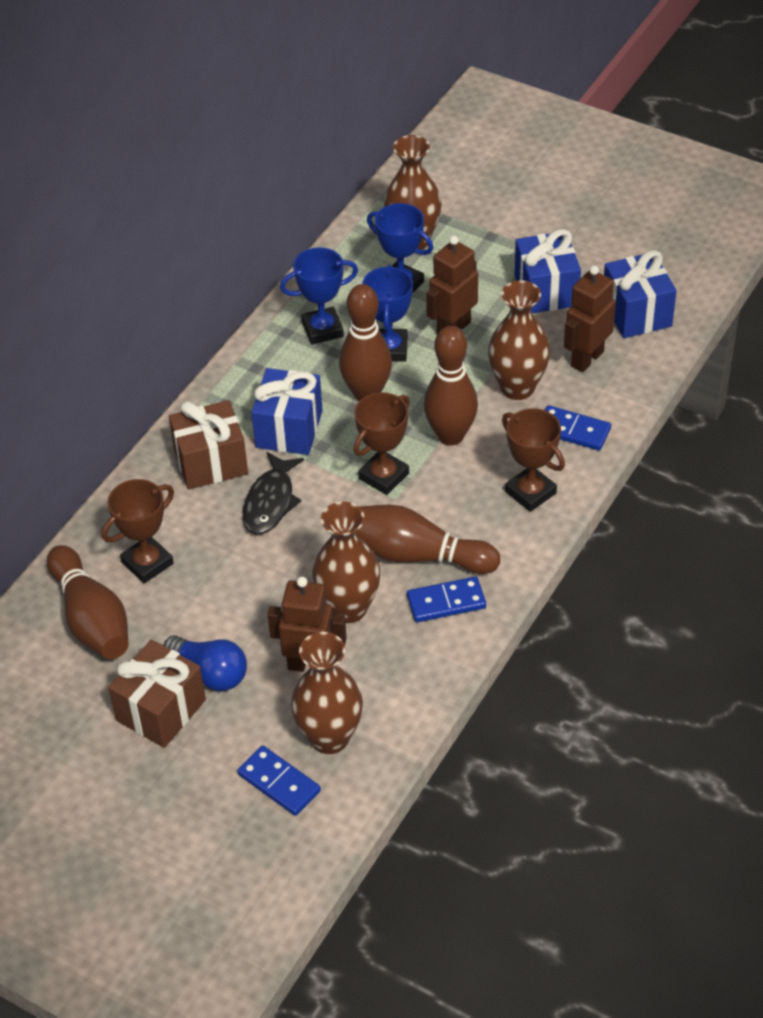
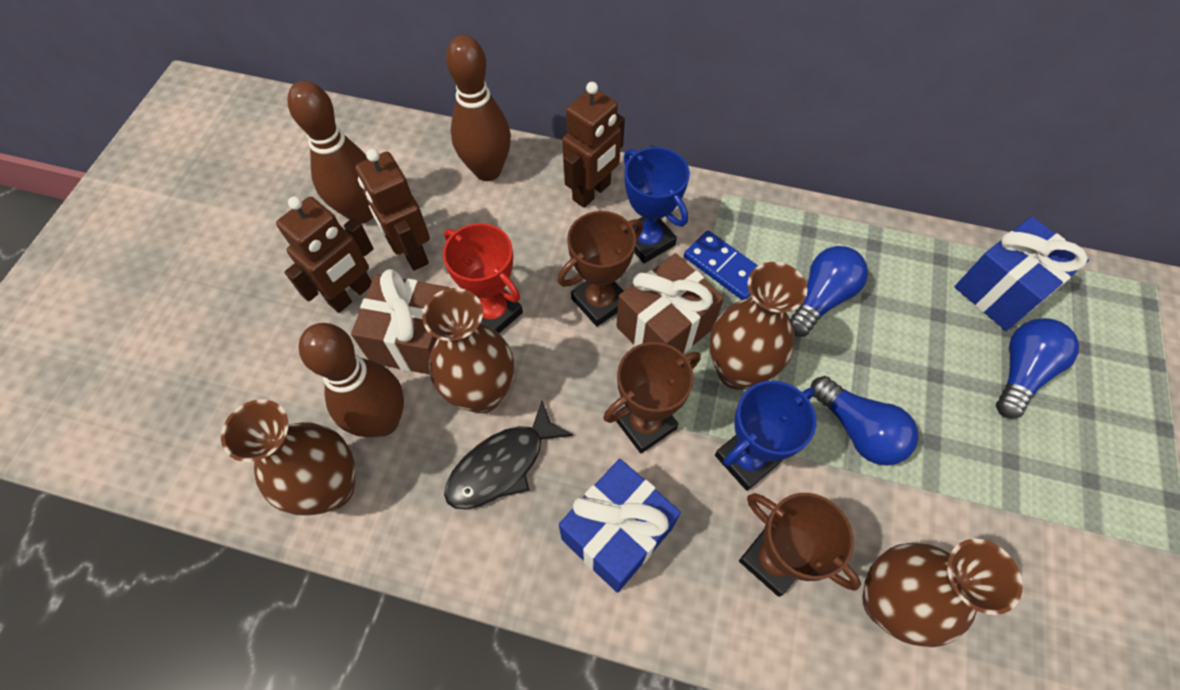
blue domino: [237,746,321,816] [407,577,486,622] [545,405,611,451] = 3 -> [684,231,758,300] = 1
blue gift: [251,368,322,455] [514,229,581,313] [604,250,677,338] = 3 -> [559,459,681,593] [955,216,1089,331] = 2
blue light bulb: [164,635,247,691] = 1 -> [790,246,868,337] [811,376,918,466] [996,318,1079,418] = 3
blue trophy: [280,248,358,345] [362,265,413,362] [367,203,433,294] = 3 -> [624,147,690,263] [715,380,816,491] = 2
brown bowling pin: [47,545,129,659] [339,284,392,401] [355,505,500,574] [424,326,478,446] = 4 -> [288,81,373,223] [298,323,404,437] [446,35,511,181] = 3
red trophy: none = 0 -> [443,223,523,333] = 1

